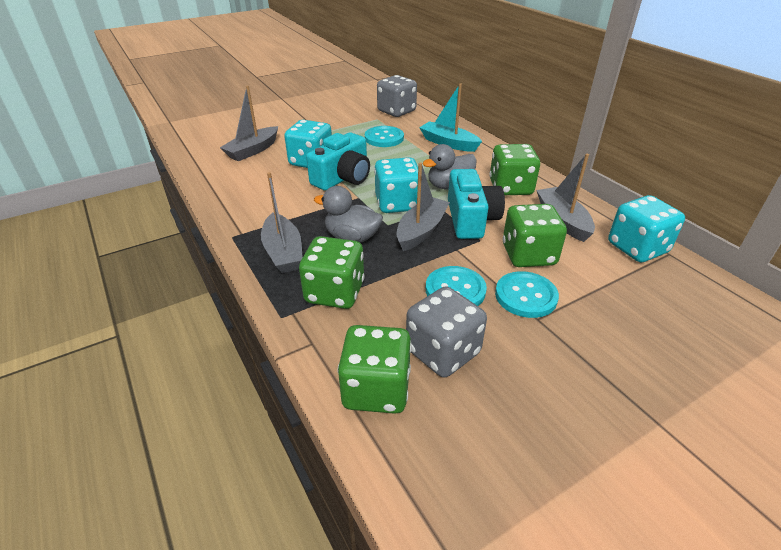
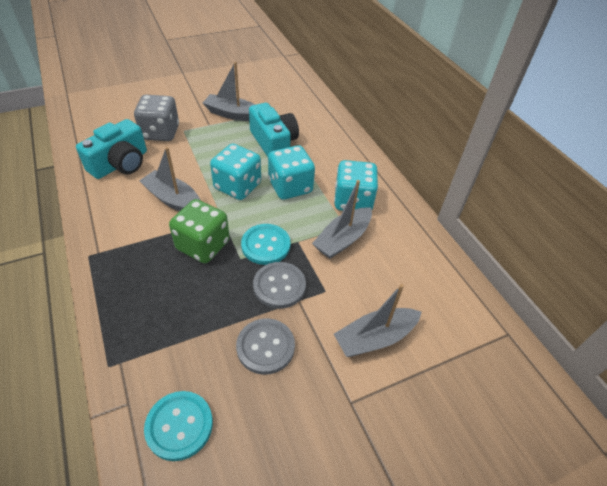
green dice: [299,236,365,309] [338,325,412,414] [489,144,540,195] [503,204,567,267] = 4 -> [169,199,230,263] = 1
grey button: none = 0 -> [236,318,295,375] [253,262,306,309] = 2
grey dice: [377,75,417,117] [406,286,487,377] = 2 -> [134,95,179,141] = 1
grey duck: [314,186,383,243] [423,144,477,190] = 2 -> none = 0
turquoise boat: [419,83,482,152] = 1 -> none = 0
turquoise button: [365,126,404,147] [426,266,487,306] [495,271,559,318] = 3 -> [144,391,213,461] [241,224,290,265] = 2

